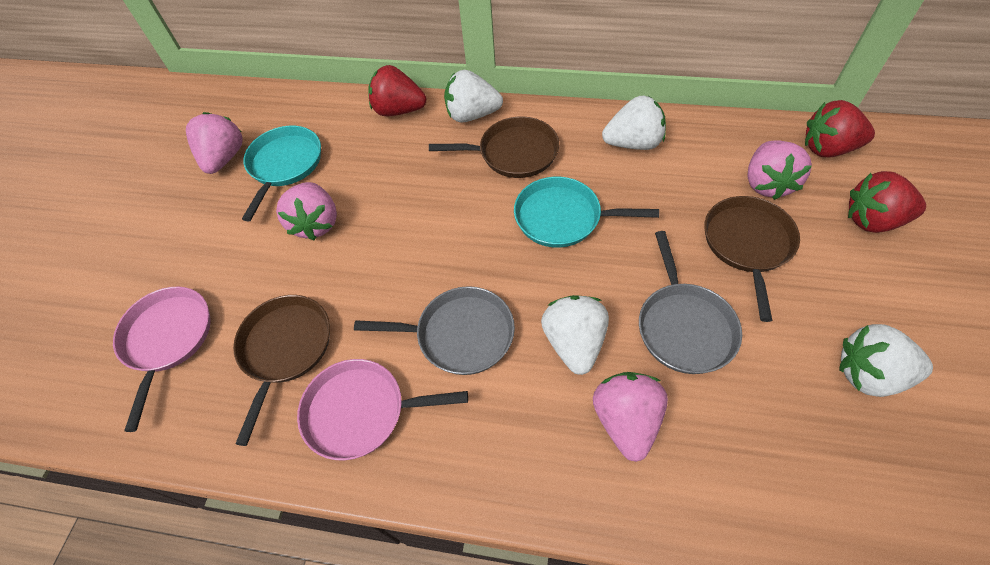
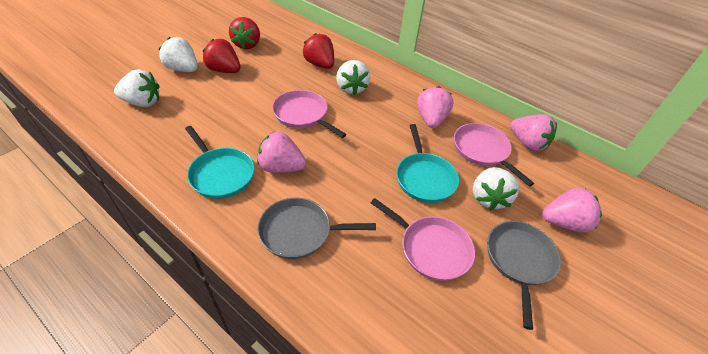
brown pan: [233,295,330,446] [429,116,559,178] [704,196,800,322] = 3 -> none = 0
pink pan: [113,287,211,432] [297,359,468,460] = 2 -> [272,90,347,138] [371,198,475,281] [454,123,534,187] = 3

